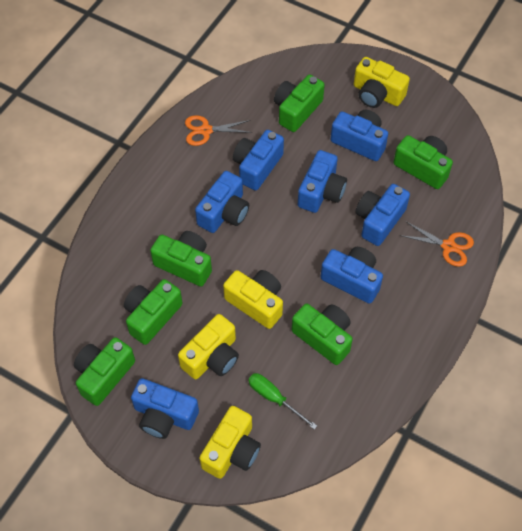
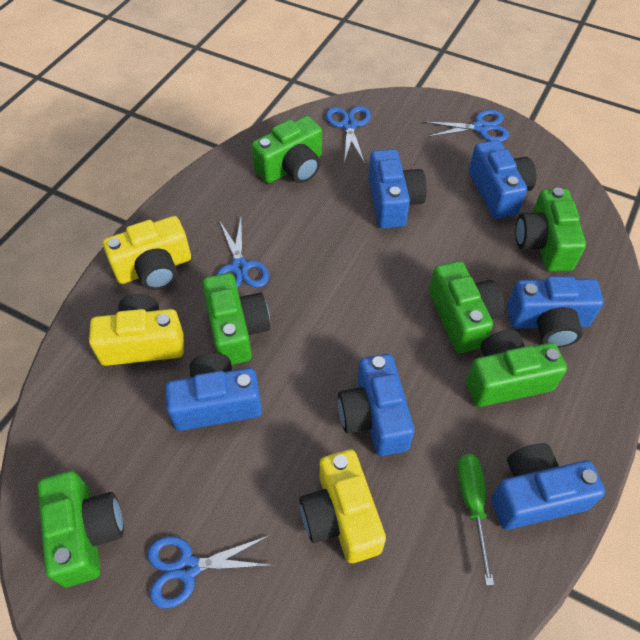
blue camera: [131,378,199,439] [195,171,249,233] [233,130,284,191] [298,150,347,213] [321,247,383,304] [331,110,388,161] [355,184,410,246] = 7 -> [165,353,262,431] [338,354,414,456] [368,149,427,229] [469,140,537,219] [491,443,605,530] [507,276,604,348] = 6
blue scissors: none = 0 -> [148,535,274,609] [216,218,269,288] [326,106,371,164] [424,110,510,142] = 4
orange scissors: [185,115,252,146] [400,222,474,267] = 2 -> none = 0
yellow camera: [178,314,239,379] [200,406,261,479] [223,270,283,329] [354,57,410,108] = 4 -> [89,294,184,366] [103,216,191,290] [299,449,386,563] = 3

